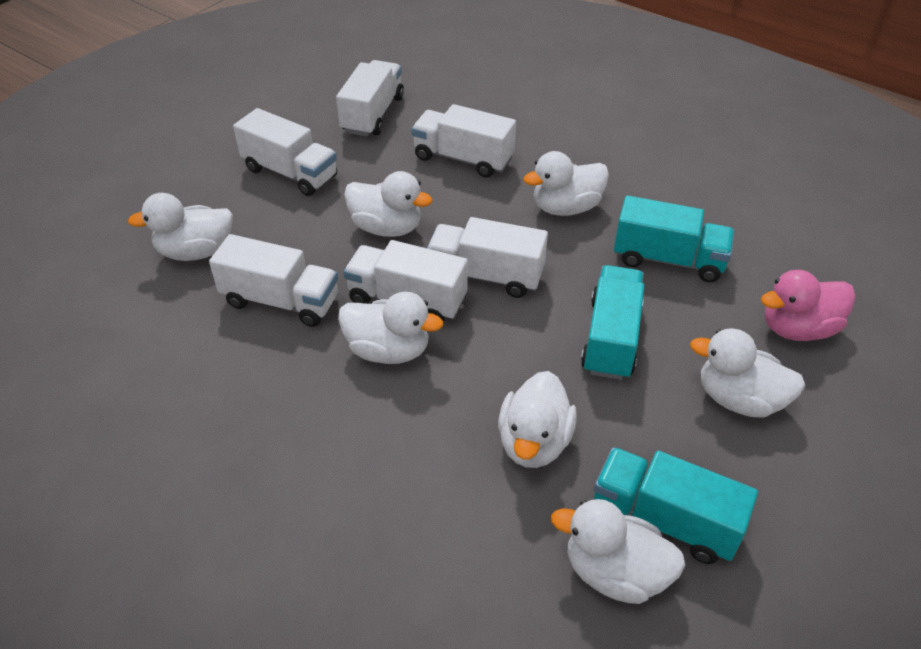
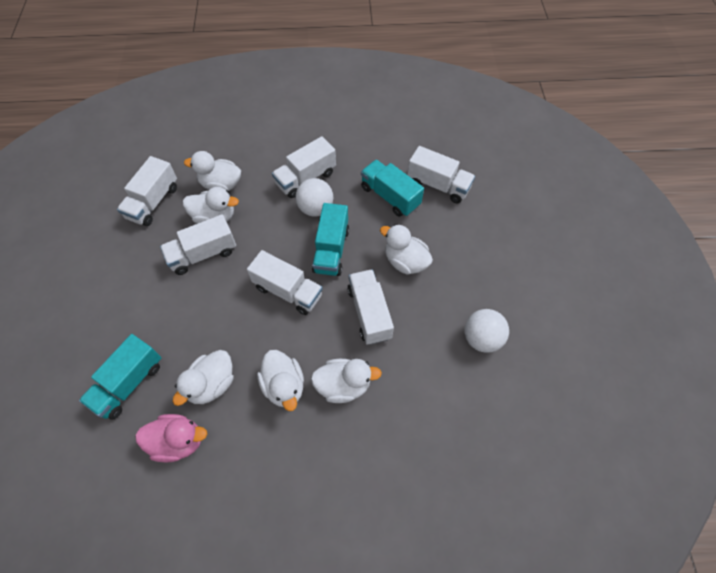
white ball: none = 0 -> [296,178,333,217] [464,309,509,353] = 2
white duck: [128,193,233,261] [338,292,443,364] [344,171,433,237] [498,371,577,468] [523,151,609,216] [551,499,686,604] [690,328,806,417] = 7 -> [172,350,234,406] [183,187,239,224] [184,151,241,191] [257,350,304,411] [311,359,382,403] [380,224,433,275] = 6

